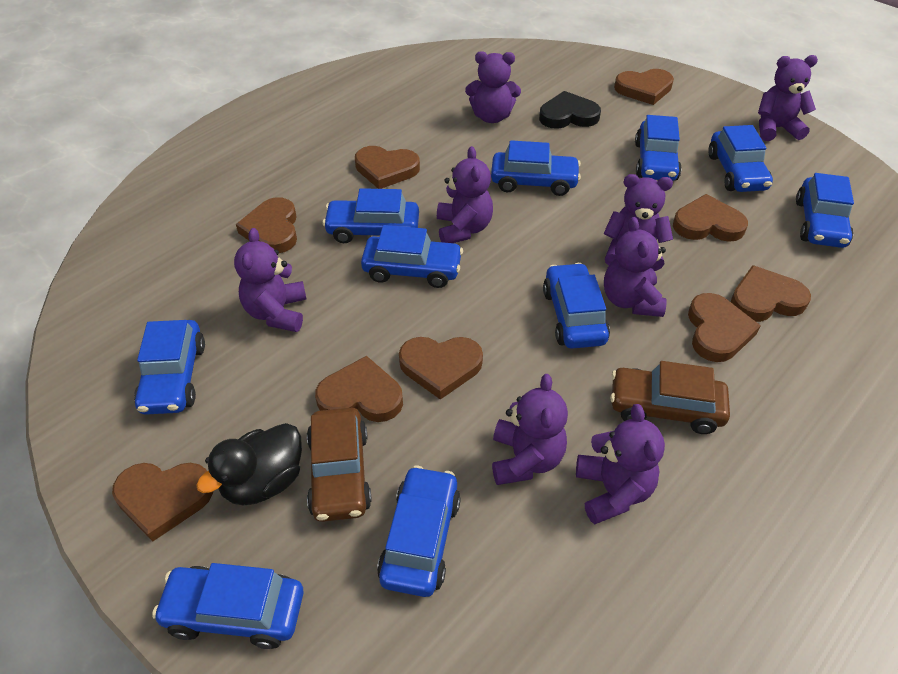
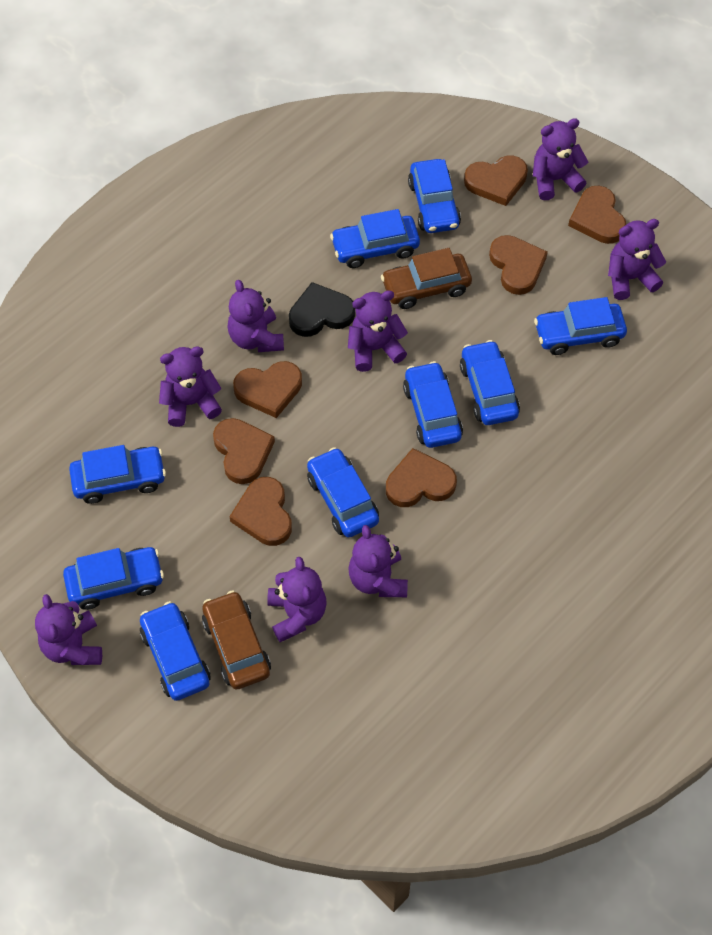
black duck: [196,423,302,505] = 1 -> none = 0
blue car: [134,320,205,415] [152,563,303,649] [323,188,419,243] [361,225,463,288] [377,465,461,597] [491,140,581,196] [543,263,610,349] [635,115,682,181] [708,125,773,192] [796,173,854,248] = 10 -> [63,547,164,610] [69,445,166,504] [140,601,211,701] [307,447,379,538] [330,209,420,268] [403,361,463,448] [408,159,461,233] [460,340,520,425] [534,297,627,355] = 9
brown heart: [112,463,213,541] [236,197,297,253] [315,356,403,422] [355,146,420,189] [399,337,483,400] [614,69,674,105] [673,194,748,242] [688,293,761,362] [731,265,811,322] = 9 -> [213,418,275,484] [229,477,292,546] [233,361,302,418] [386,448,457,507] [464,155,528,206] [489,235,548,295] [568,186,626,244] = 7

